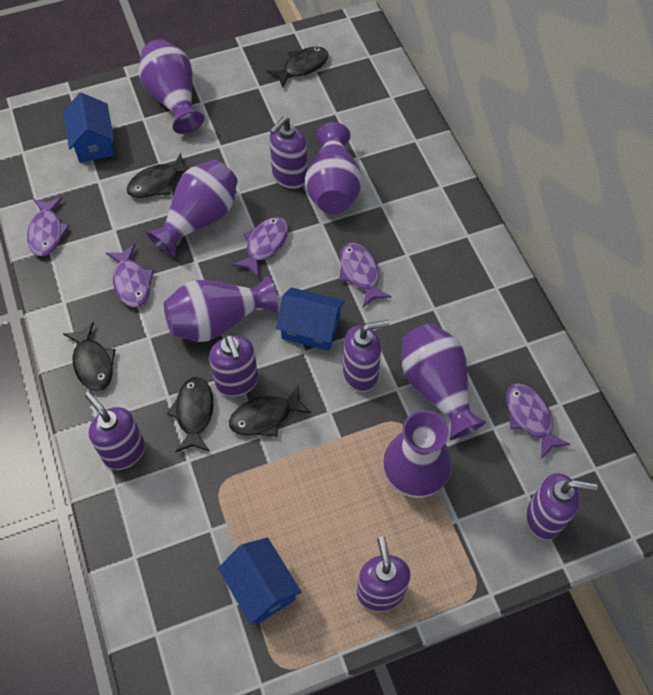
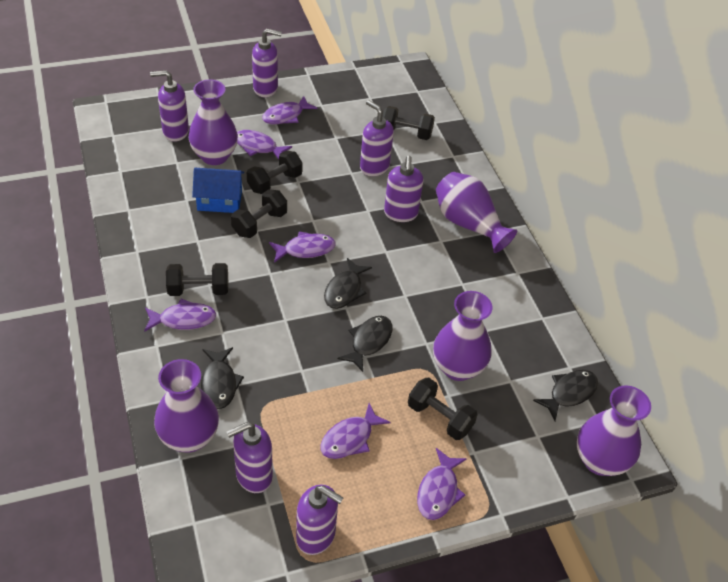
black dumbbell: none = 0 -> [166,263,229,296] [231,189,287,238] [247,150,303,194] [382,106,435,140] [408,378,478,440] = 5
black fish: [63,322,116,391] [127,153,190,198] [167,377,214,452] [229,385,311,437] [267,47,328,88] = 5 -> [201,347,244,409] [324,258,372,309] [338,316,393,372] [533,370,598,421] = 4
blue house: [63,93,114,162] [218,537,301,625] [276,287,345,351] = 3 -> [192,168,244,213] = 1
purple fish: [27,197,70,257] [106,244,154,308] [232,217,288,277] [339,243,392,307] [506,383,571,459] = 5 -> [144,299,216,332] [237,130,292,159] [262,96,317,124] [269,231,336,263] [320,403,391,459] [417,448,466,520] = 6
purple vase: [138,39,205,134] [146,160,238,257] [164,276,278,342] [305,122,362,214] [383,410,452,498] [401,323,486,440] = 6 -> [154,359,219,453] [188,79,238,165] [433,291,492,381] [436,172,517,253] [577,385,651,476] = 5

